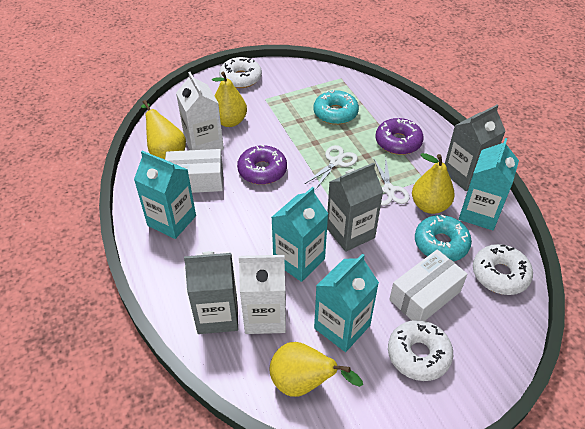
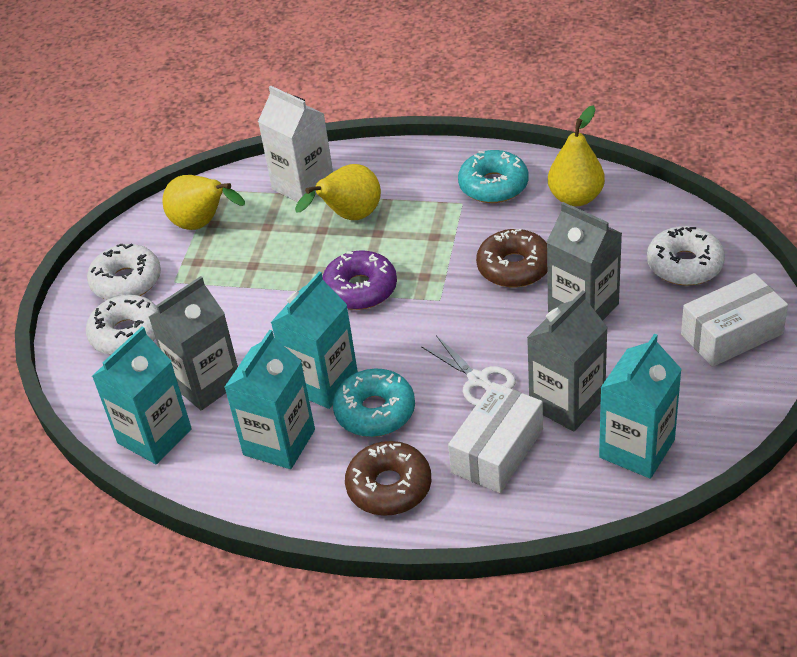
brown donut: none = 0 -> [345,441,431,516] [476,229,547,287] = 2
purple donut: [237,144,287,185] [375,118,424,155] = 2 -> [322,250,397,310] = 1
white carton: [176,72,224,151] [239,255,286,334] = 2 -> [258,86,333,202] = 1
white scissors: [305,145,358,190] [373,158,409,206] = 2 -> [421,335,516,406] = 1
yellow pear: [141,100,186,160] [212,72,247,127] [270,342,363,397] [412,153,455,214] = 4 -> [162,175,245,230] [295,164,381,220] [548,105,605,206] = 3

